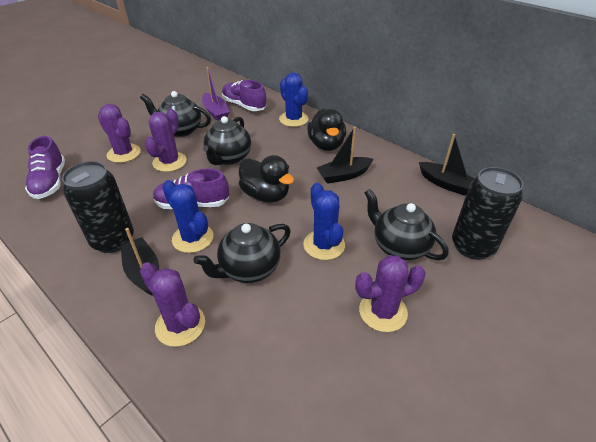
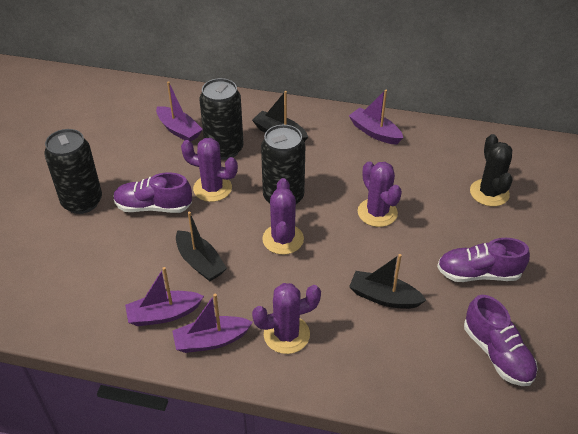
black cactus: none = 0 -> [470,134,512,206] = 1
black can: [62,161,134,253] [452,167,523,260] = 2 -> [44,129,102,214] [200,78,244,160] [261,125,305,205] = 3
black duck: [239,155,294,203] [307,109,346,151] = 2 -> none = 0
black teapot: [140,91,211,137] [193,223,291,283] [203,116,251,165] [364,189,449,260] = 4 -> none = 0
blue cactus: [162,180,213,253] [279,73,309,127] [304,183,345,260] = 3 -> none = 0
purple boat: [202,67,230,121] = 1 -> [125,267,204,326] [156,81,203,142] [172,294,253,353] [349,90,403,145] = 4

